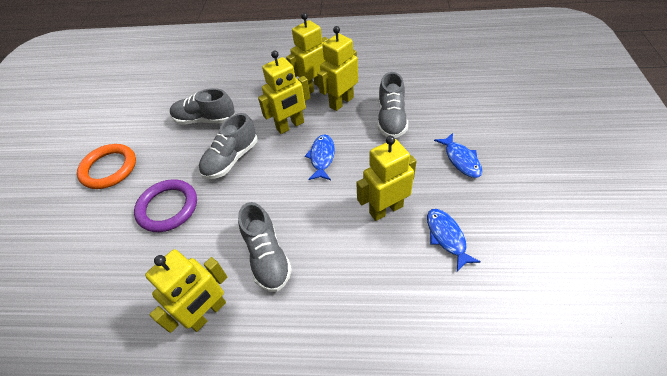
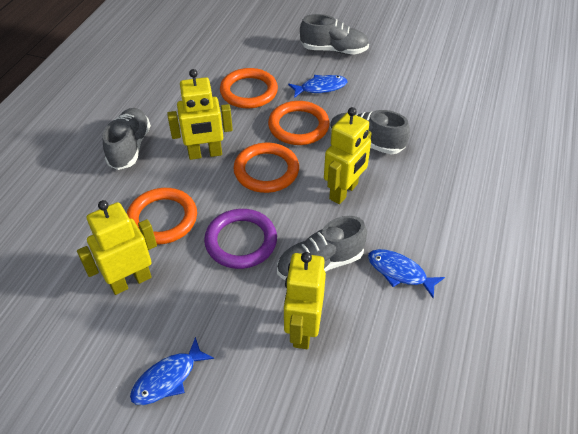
orange ring: [77,144,136,189] = 1 -> [127,188,197,245] [220,68,278,108] [233,143,299,193] [268,101,330,145] = 4
yellow robot: [145,249,227,333] [258,50,310,134] [286,13,328,94] [317,26,358,111] [356,136,416,221] = 5 -> [77,200,157,295] [167,69,233,160] [284,252,326,349] [324,107,372,204] = 4

